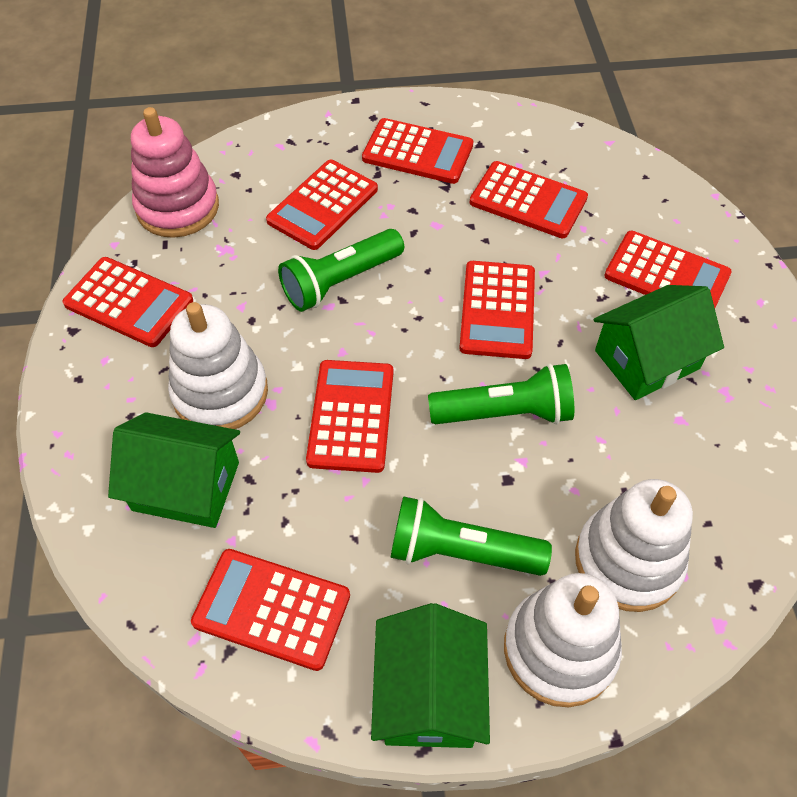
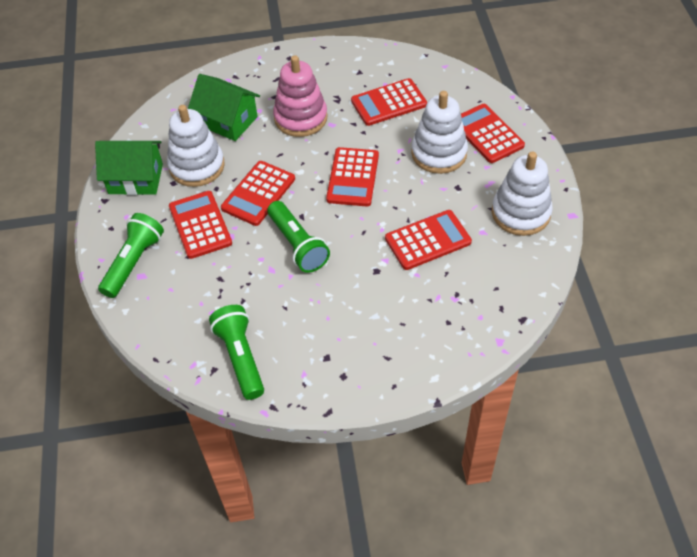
green house: [108,412,240,528] [371,603,490,748] [594,285,724,400] = 3 -> [95,141,163,195] [188,74,260,141] = 2
red calculator: [62,257,193,347] [191,549,350,671] [266,160,378,250] [306,360,393,473] [362,118,473,184] [459,261,535,359] [470,161,588,238] [604,231,732,308] = 8 -> [169,191,232,259] [221,161,295,226] [326,147,379,206] [351,78,427,126] [385,210,472,270] [461,104,525,163] = 6

